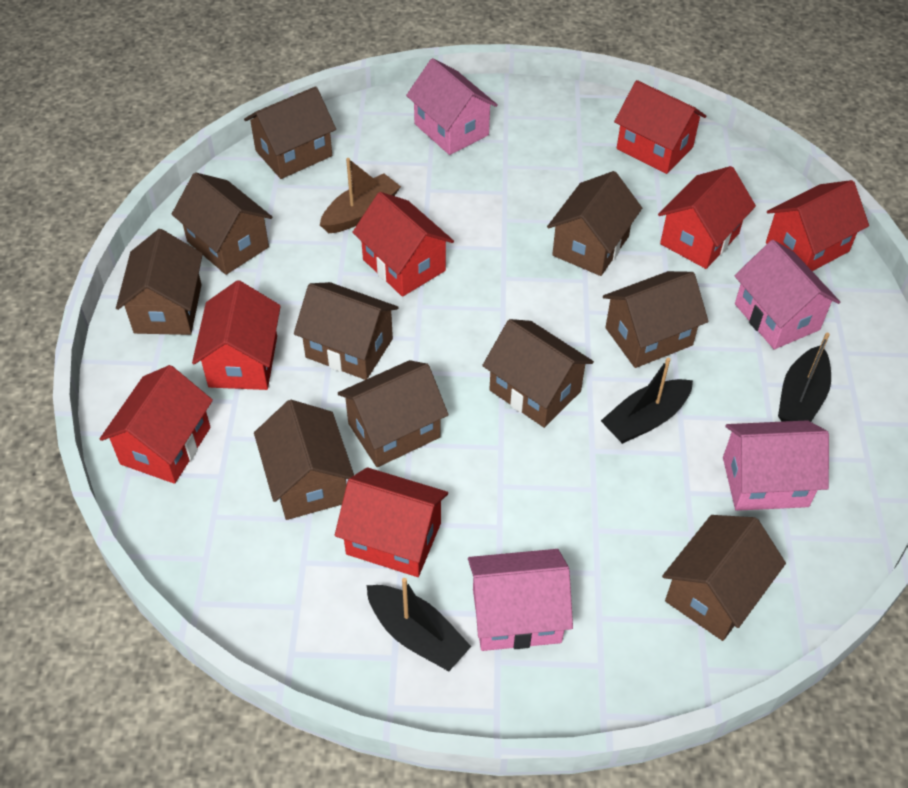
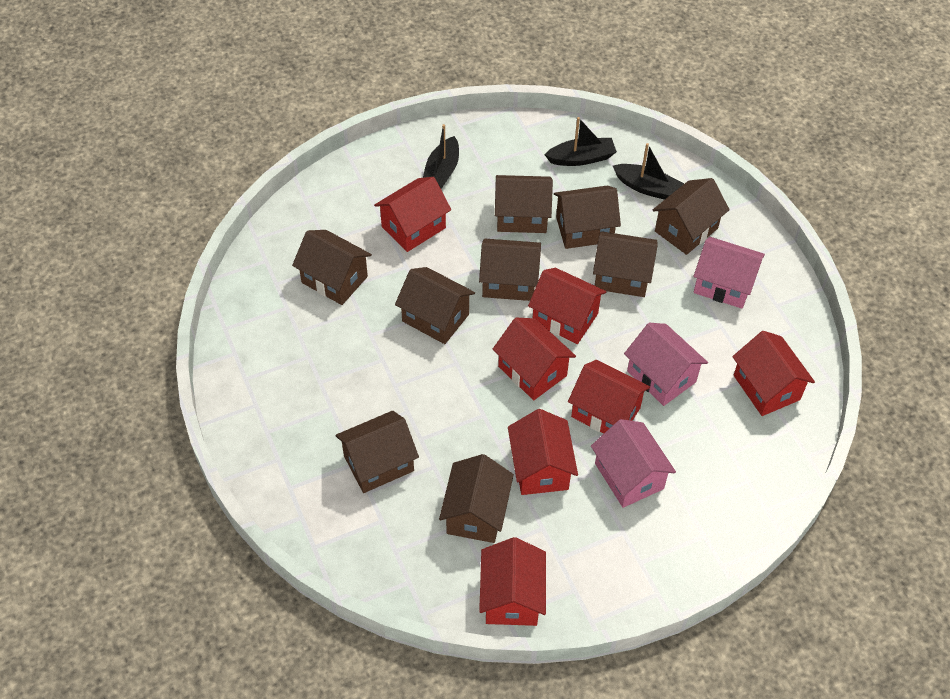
brown boat: [320,158,401,233] = 1 -> none = 0
brown house: [116,229,203,335] [172,172,272,275] [244,86,336,179] [254,400,354,520] [294,282,398,380] [338,360,448,467] [482,319,594,428] [547,171,642,276] [603,271,709,368] [662,515,786,641] = 10 -> [292,230,372,305] [336,411,419,493] [395,267,475,344] [439,454,514,543] [479,239,541,301] [495,175,553,233] [554,186,621,249] [593,231,658,297] [652,178,730,255] = 9
pink house: [406,58,498,155] [468,549,573,651] [723,420,829,511] [735,240,840,349] = 4 -> [591,419,676,508] [624,323,708,406] [693,237,765,309] = 3

